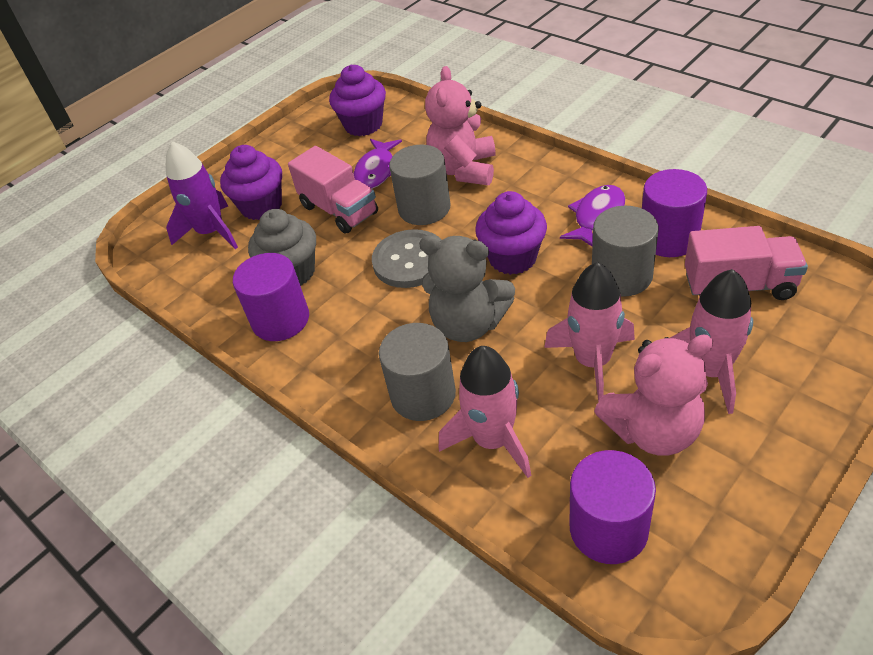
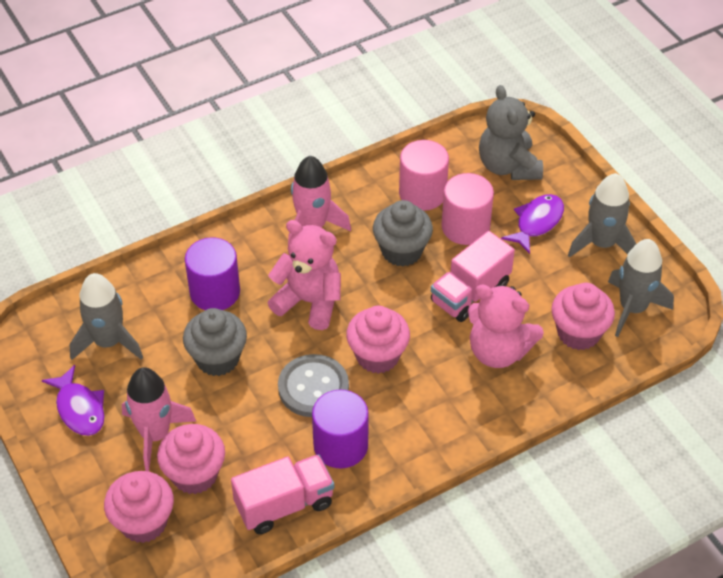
grey cupcake: [248,209,316,286] = 1 -> [183,308,247,376] [373,200,433,267] = 2
grey cylinder: [379,323,456,421] [389,145,451,225] [592,206,659,297] = 3 -> none = 0
grey rocket: none = 0 -> [69,273,143,360] [568,173,636,258] [608,239,674,337] = 3
pink cupcake: none = 0 -> [104,471,174,543] [157,424,225,494] [346,306,410,374] [551,283,615,350] = 4
pink cylinder: none = 0 -> [399,140,449,211] [441,173,494,245] = 2
pink rocket: [439,346,531,478] [544,262,635,402] [670,269,753,414] = 3 -> [122,367,197,471] [288,156,351,244] = 2
purple cupcake: [220,145,282,220] [329,65,386,136] [475,191,547,275] = 3 -> none = 0
purple cylinder: [233,253,309,341] [570,450,656,564] [642,169,707,257] = 3 -> [185,237,240,310] [312,390,369,468] = 2
purple rocket: [166,141,238,249] = 1 -> none = 0

